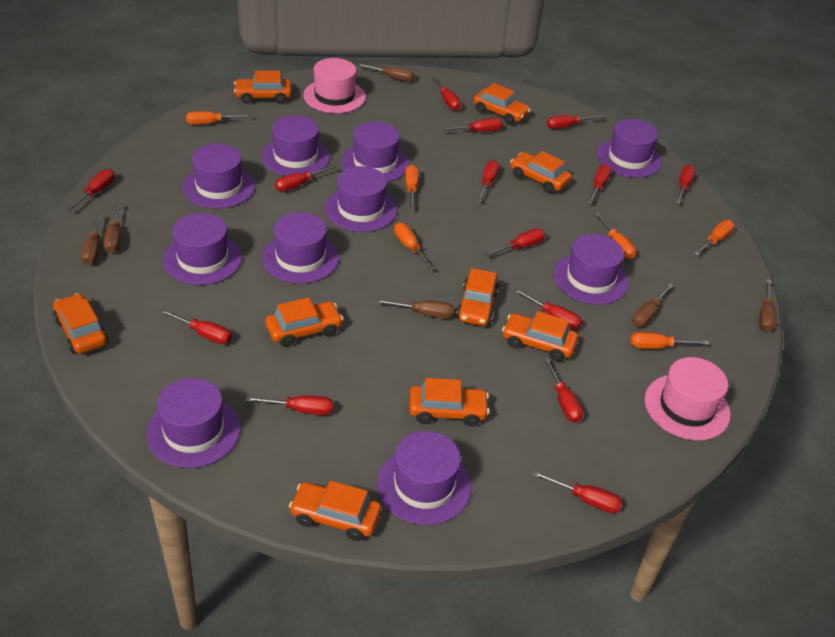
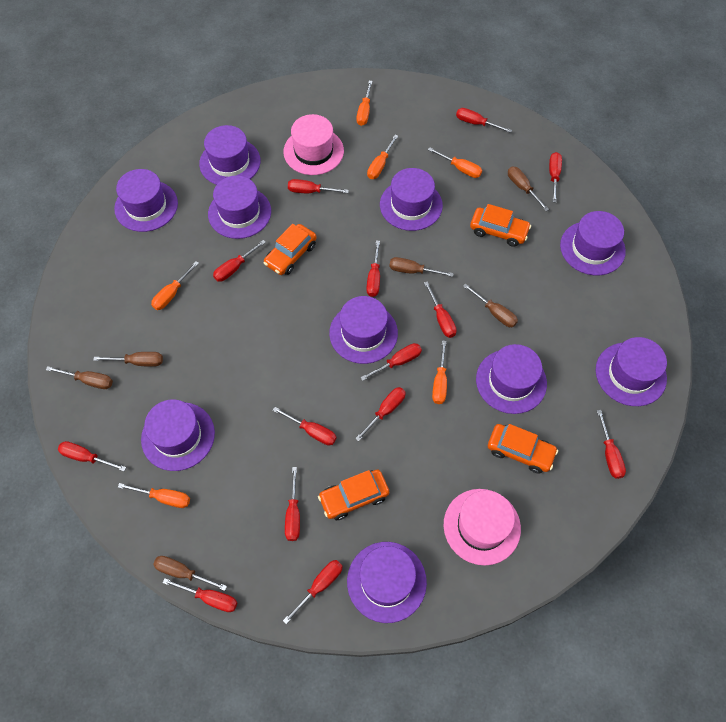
orange car: [53,293,108,354] [234,71,292,103] [265,298,343,347] [289,481,381,541] [409,378,490,426] [456,268,499,326] [473,83,531,125] [502,311,578,361] [510,151,572,193] = 9 -> [264,224,317,275] [318,470,389,520] [470,204,531,247] [488,424,558,474] = 4

